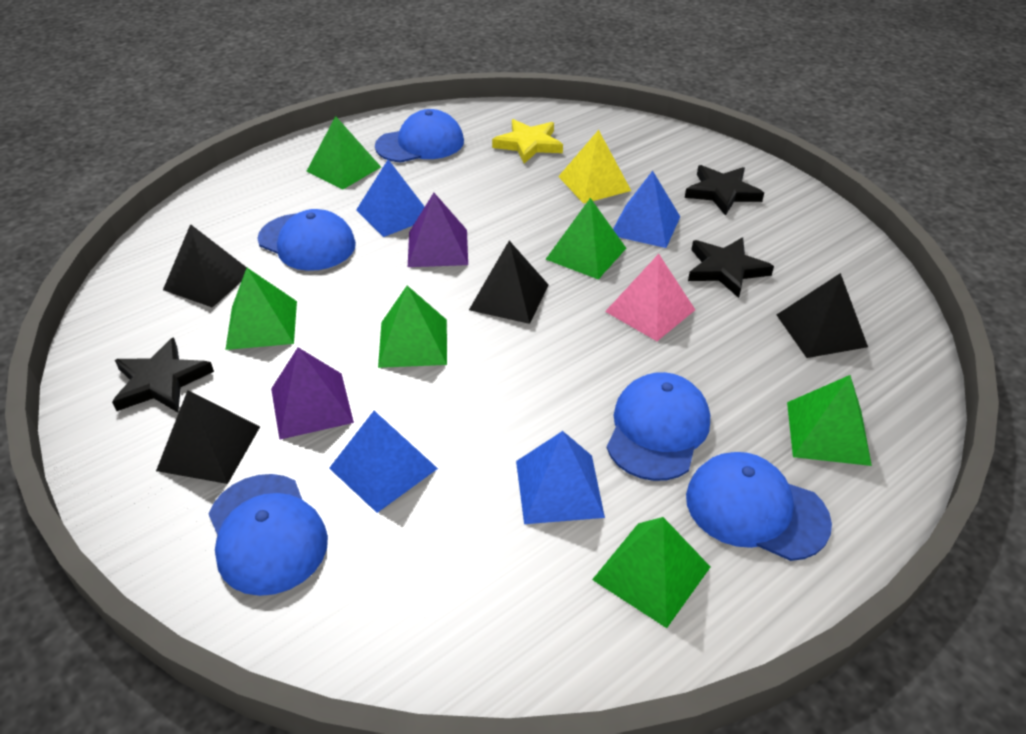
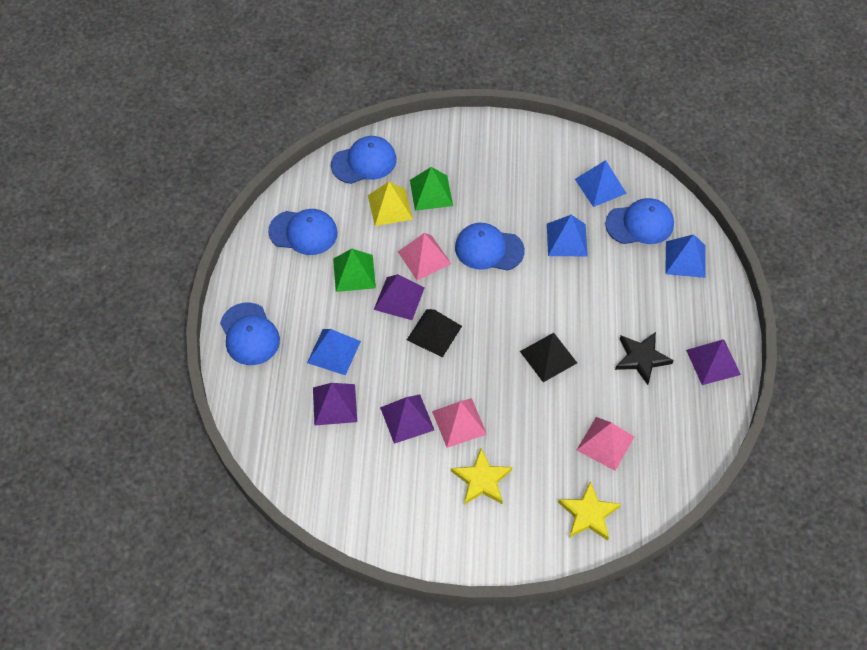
black pyramid: [156,390,260,484] [163,224,247,308] [469,241,549,324] [777,273,868,358] = 4 -> [407,309,462,357] [520,333,577,382] = 2
black star: [112,337,214,412] [685,165,764,216] [688,237,774,298] = 3 -> [615,332,674,385] = 1
green pyramid: [225,268,297,350] [306,116,381,190] [378,286,447,368] [546,198,626,279] [592,517,710,628] [787,375,872,466] = 6 -> [333,249,376,292] [410,167,453,211] = 2
pink pyramid: [605,254,695,341] = 1 -> [398,233,451,280] [432,398,487,448] [577,417,634,471] = 3
purple pyramid: [271,348,354,440] [408,193,468,267] = 2 -> [313,383,357,426] [374,274,425,320] [380,394,434,444] [686,340,741,385] = 4
yellow star: [492,119,563,164] = 1 -> [451,448,513,505] [558,481,621,541] = 2

